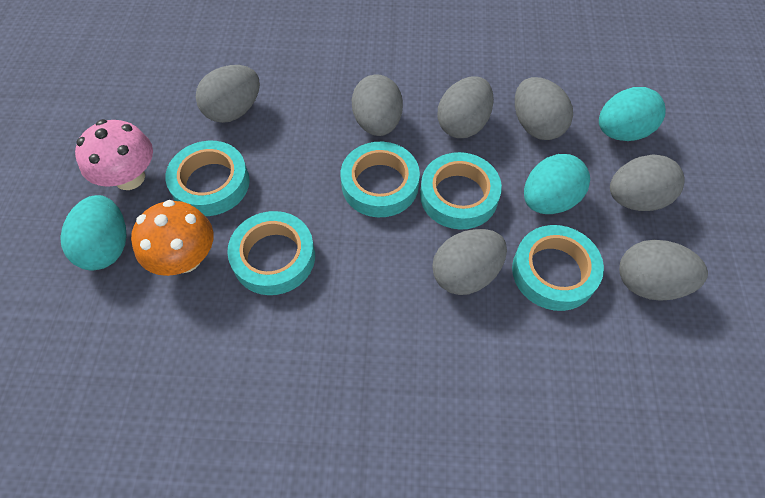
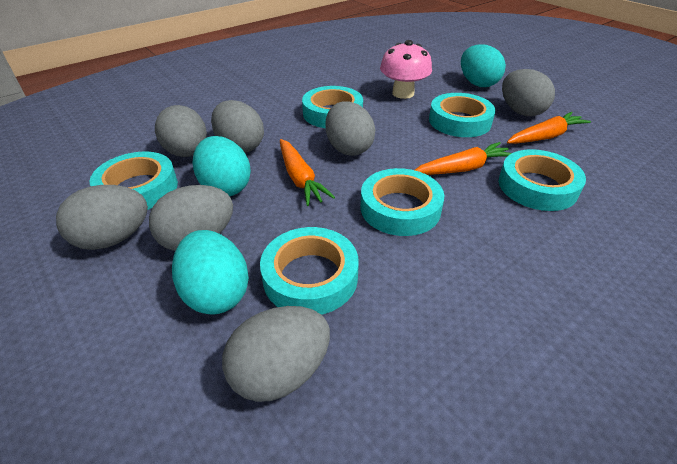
orange carrot: none = 0 -> [280,139,335,206] [415,142,512,175] [507,112,591,144] = 3
orange mushroom: [131,200,213,276] = 1 -> none = 0
turquoise tape: [165,141,250,216] [227,211,315,295] [341,142,420,217] [420,152,502,230] [512,225,604,311] = 5 -> [90,151,178,210] [260,227,359,315] [302,86,363,128] [361,168,444,236] [429,93,496,137] [499,149,586,211] = 6

